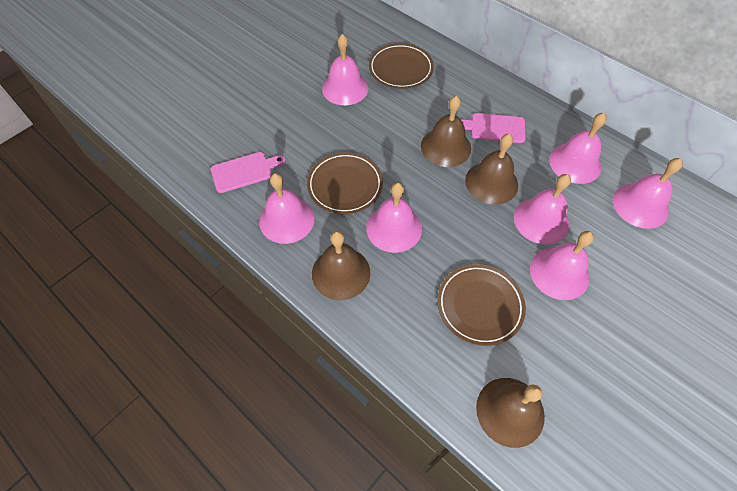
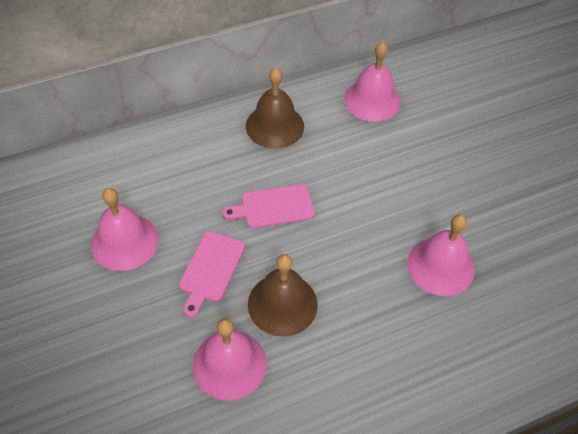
brown bell: [312,231,370,300] [421,96,471,167] [465,134,518,205] [476,378,545,448] = 4 -> [246,67,304,149] [248,254,318,337] = 2
brown plate: [307,152,383,214] [369,43,434,89] [437,264,526,346] = 3 -> none = 0
pink bell: [259,173,315,244] [322,34,368,105] [366,182,422,253] [514,174,571,244] [530,231,594,300] [549,113,607,184] [613,158,683,229] = 7 -> [91,188,158,271] [193,318,267,401] [344,42,401,122] [408,214,475,296] = 4

